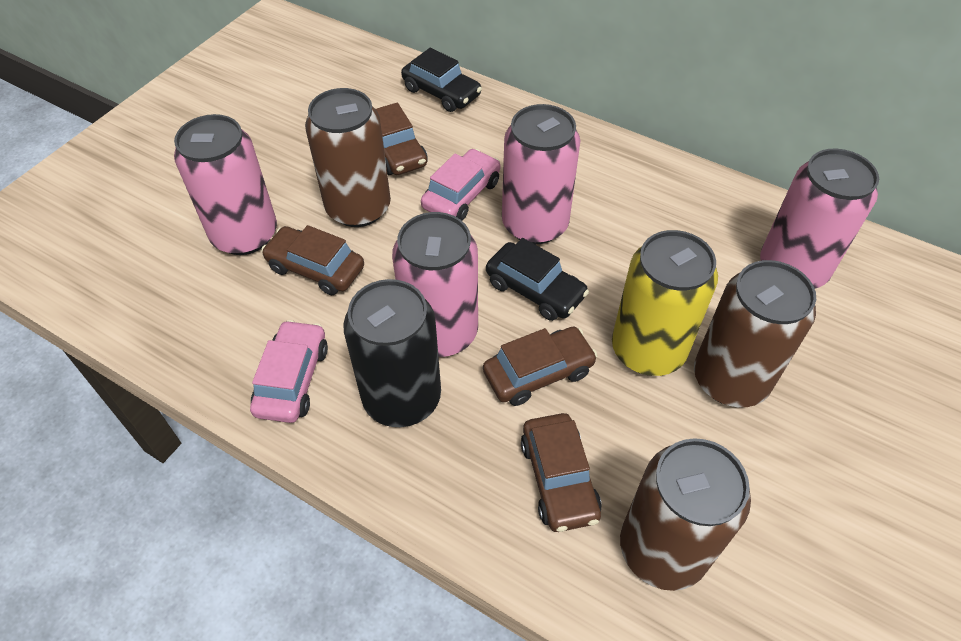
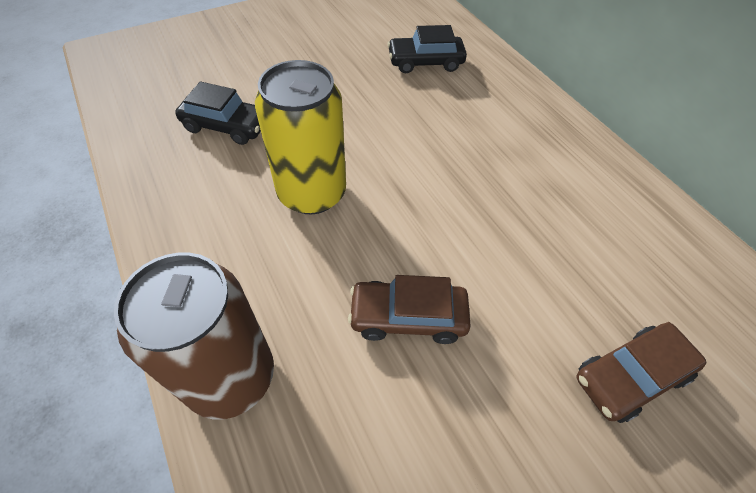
black can: [343,279,441,427] = 1 -> none = 0
brown can: [305,88,391,227] [620,438,751,591] [694,260,816,407] = 3 -> [114,253,274,420] = 1
brown car: [261,225,364,295] [376,103,428,175] [483,327,598,406] [521,413,602,532] = 4 -> [348,275,471,344] [576,322,706,423] = 2
pink can: [174,114,277,255] [392,212,478,357] [502,104,580,244] [760,149,879,288] = 4 -> none = 0
pink car: [250,320,328,423] [421,149,500,221] = 2 -> none = 0

